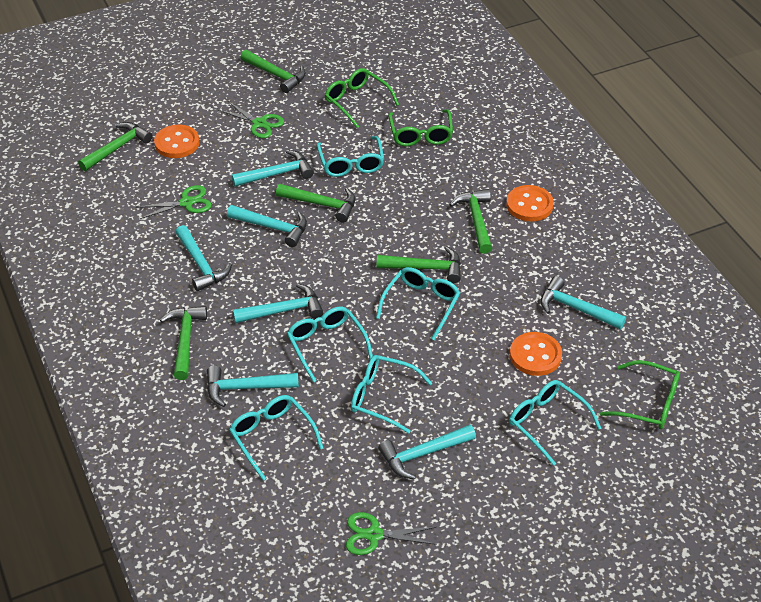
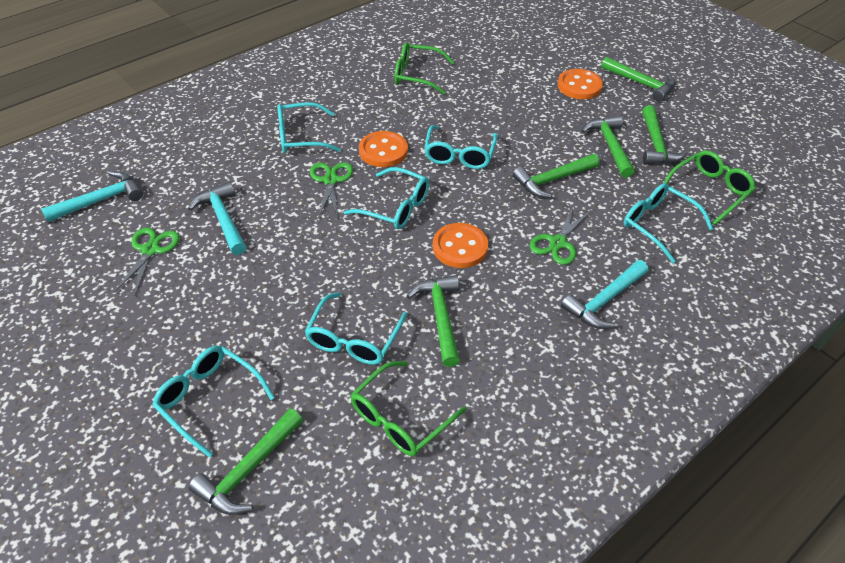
turquoise hammer: [175,225,232,291] [207,365,299,407] [227,205,307,247] [231,150,314,187] [233,283,323,323] [378,425,476,479] [541,276,626,330] = 7 -> [41,171,143,222] [188,182,246,255] [561,260,648,329] = 3

